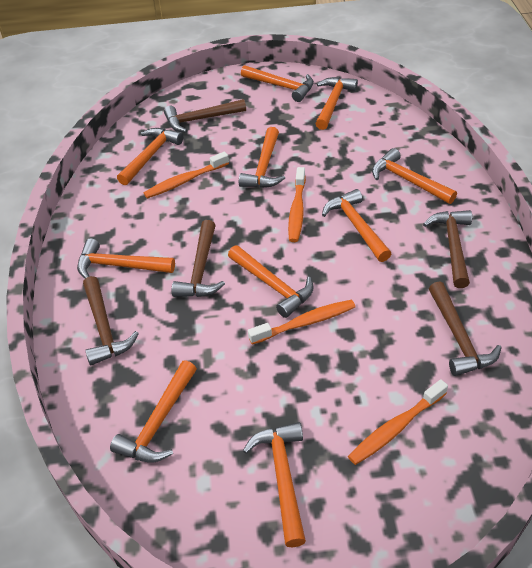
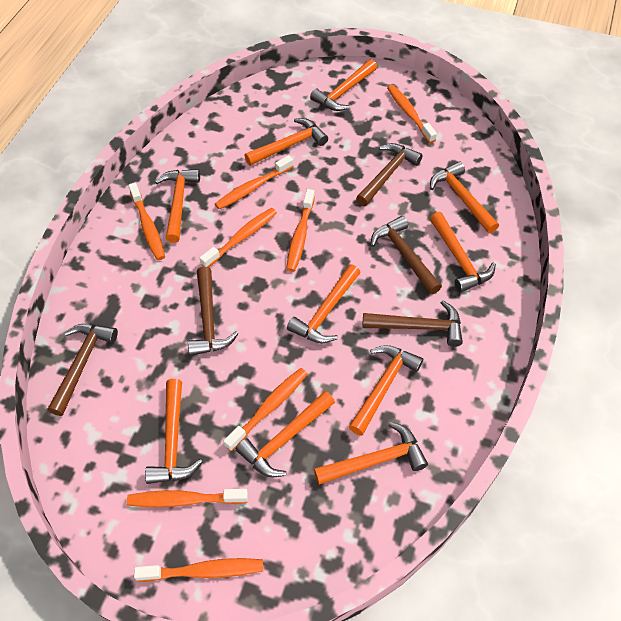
orange toothbrush: [144,152,229,199] [248,300,355,345] [288,167,306,242] [348,379,448,465] = 4 -> [127,489,248,507] [128,183,165,260] [134,558,263,582] [200,208,277,267] [215,155,293,209] [223,368,307,451] [286,189,315,272] [387,85,437,143] = 8

